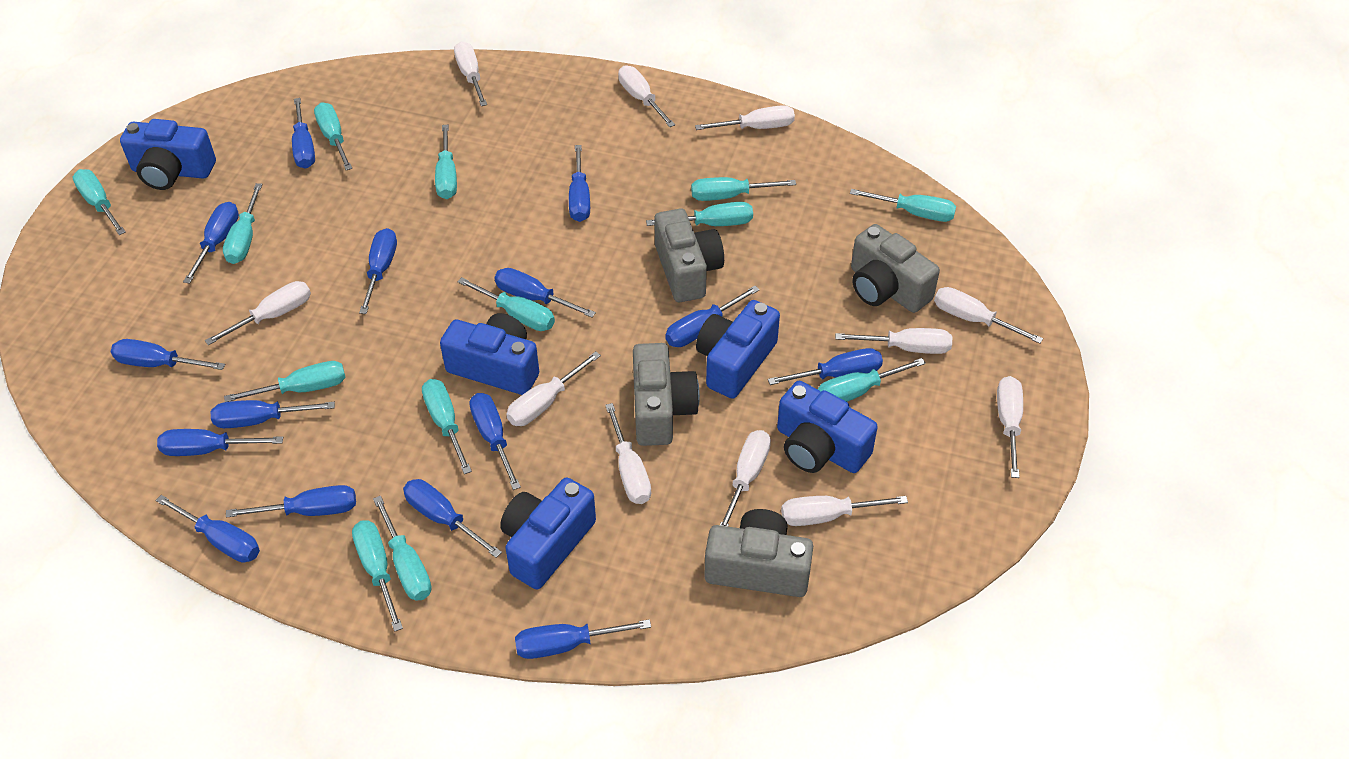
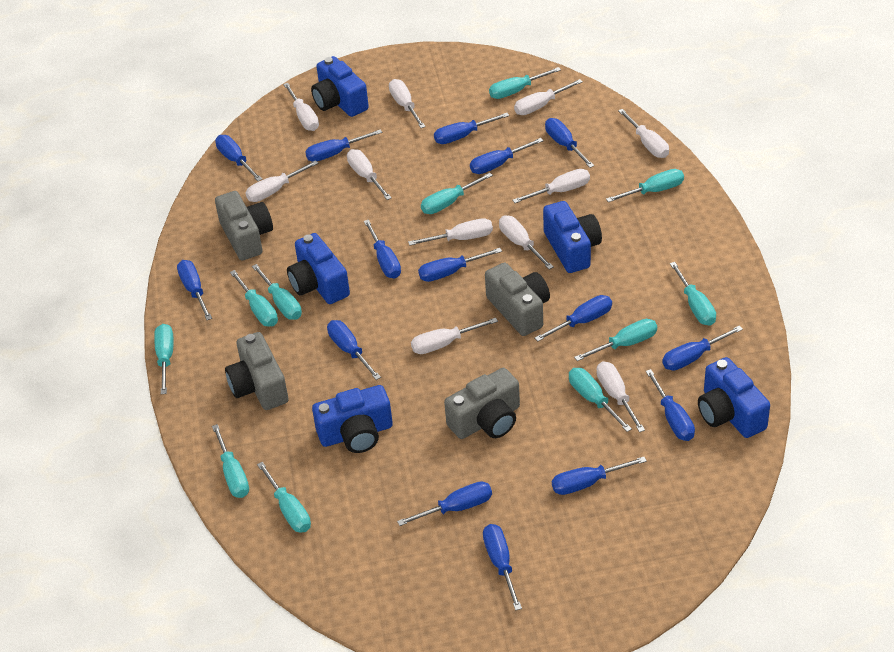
turquoise screwdriver: [72,169,126,235] [223,183,263,264] [224,361,345,402] [314,102,352,170] [352,520,403,632] [373,496,431,601] [422,379,472,474] [435,125,457,199] [457,277,555,331] [646,202,753,226] [691,177,796,201] [818,358,926,402] [850,189,956,222] = 13 -> [154,324,174,394] [212,424,249,498] [230,270,278,326] [252,264,302,320] [257,462,311,533] [421,173,493,214] [489,67,561,99] [569,368,632,432] [574,319,657,361] [606,169,684,202] [670,262,716,326] = 11

